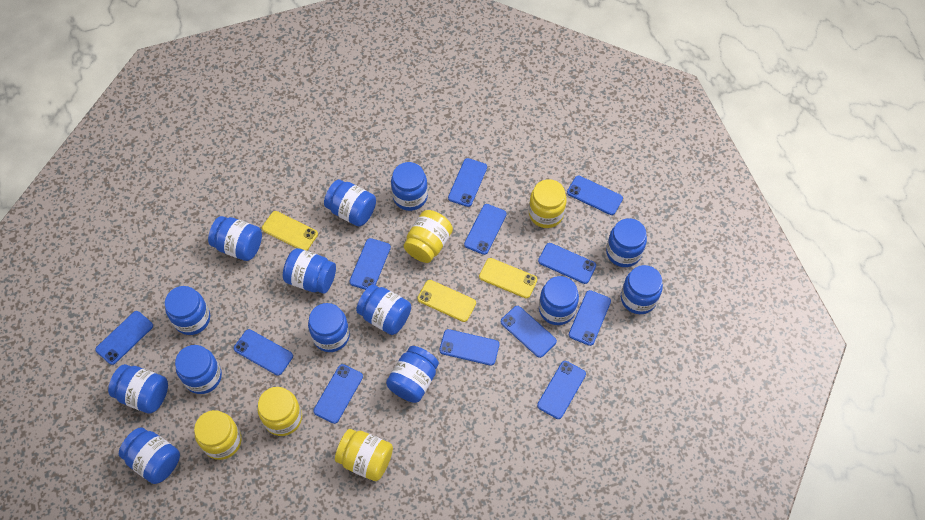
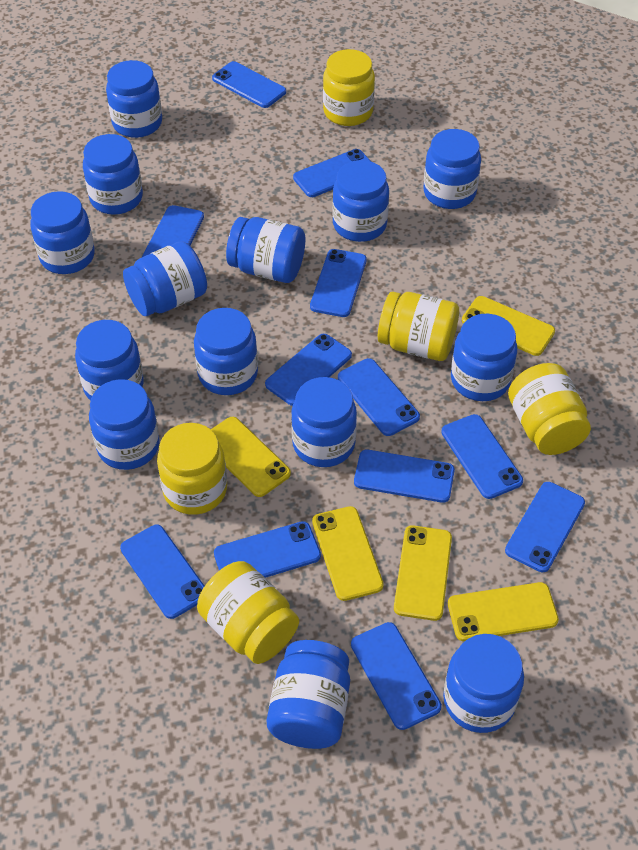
yellow phone: [262,211,318,251] [417,280,476,322] [479,258,537,298] = 3 -> [211,417,291,497] [312,506,384,601] [394,525,452,621] [448,582,559,641] [462,296,555,356] = 5

